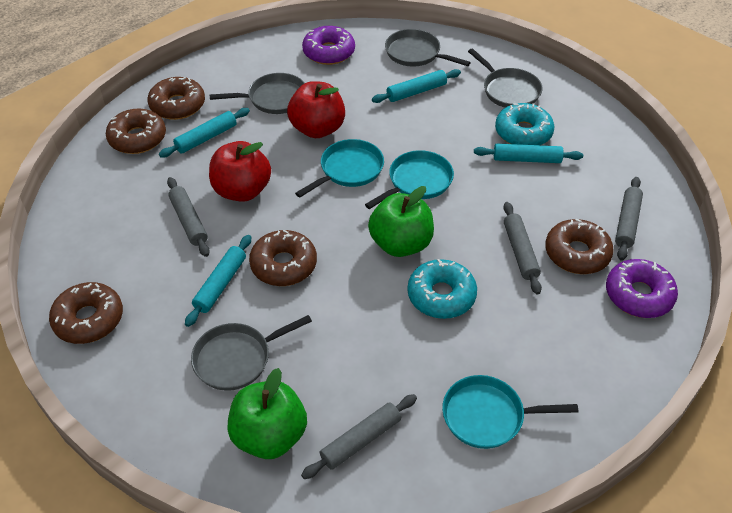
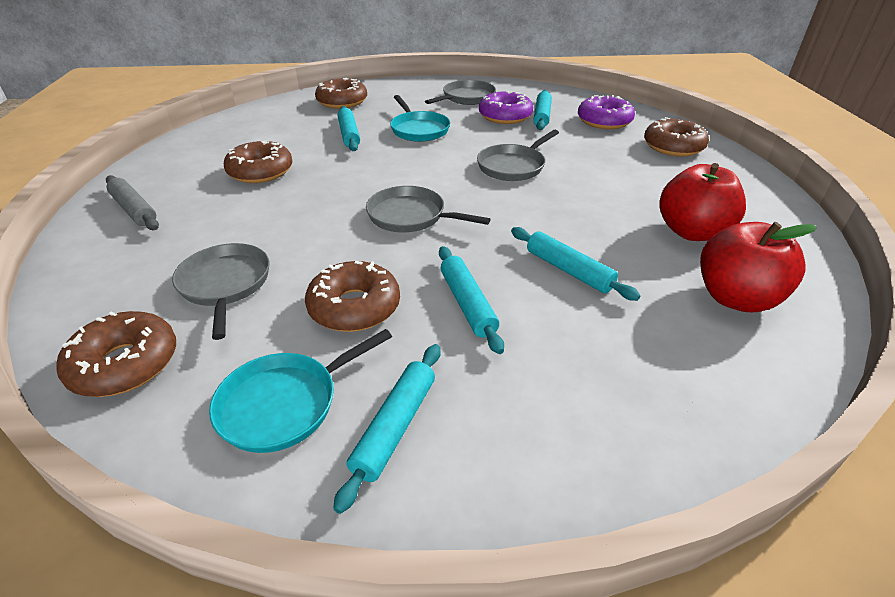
green apple: [227,368,307,459] [368,186,434,257] = 2 -> none = 0
grey rolling pin: [167,177,210,257] [301,394,417,479] [503,202,542,295] [615,177,643,261] = 4 -> [106,175,159,230] = 1
turquoise donut: [407,259,477,319] [495,103,554,145] = 2 -> none = 0
turquoise pan: [295,139,384,198] [365,150,454,209] [442,375,578,449] = 3 -> [209,329,392,453] [390,95,450,142] = 2
turquoise rolling pin: [159,108,250,158] [185,235,251,327] [372,69,461,103] [474,144,583,163] = 4 -> [333,344,440,514] [338,106,360,151] [439,246,504,354] [511,227,641,301] [533,90,552,130] = 5

